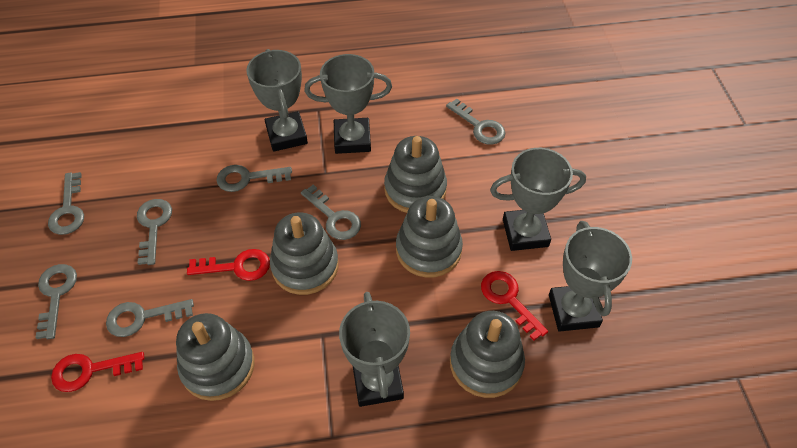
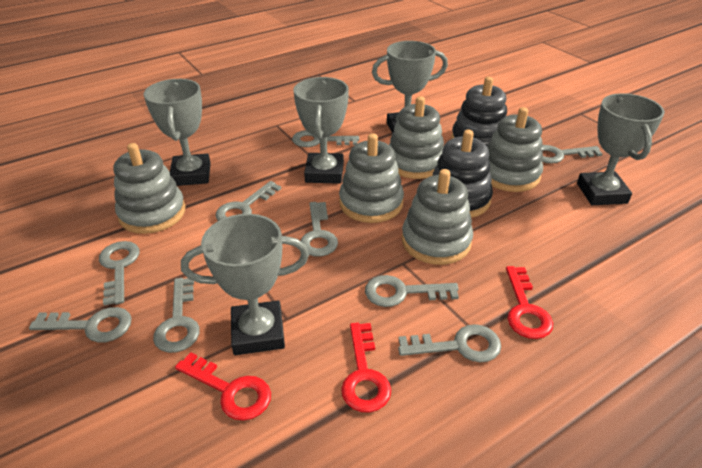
black stacking toy: none = 0 -> [433,130,493,218] [451,77,507,146] = 2
grey key: [35,264,77,339] [48,172,84,235] [106,299,194,337] [137,199,172,265] [216,165,292,192] [301,185,361,240] [446,99,505,145] = 7 -> [29,307,132,343] [99,241,140,306] [153,278,200,353] [215,181,281,221] [292,130,359,147] [301,202,338,257] [365,275,459,307] [398,324,501,362] [541,145,602,164] = 9

